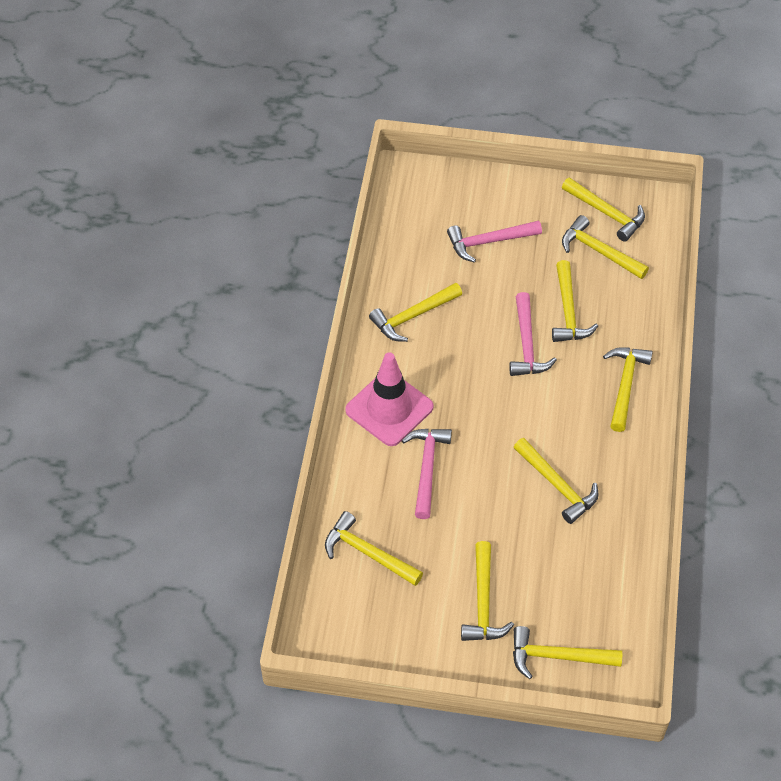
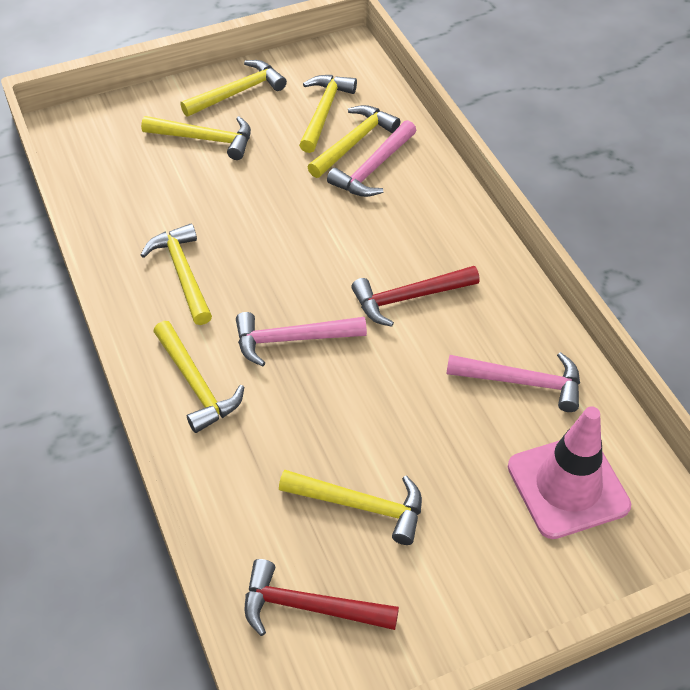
red hammer: none = 0 -> [245,559,399,636] [351,266,480,327] = 2
yellow hammer: [325,511,423,586] [369,283,462,342] [461,541,514,641] [513,626,622,679] [514,438,599,524] [552,260,598,342] [562,178,645,242] [562,215,649,279] [603,347,653,432] = 9 -> [141,116,251,160] [141,224,212,325] [153,321,244,433] [180,60,287,117] [279,470,422,545] [299,75,357,153] [308,105,400,178] = 7

